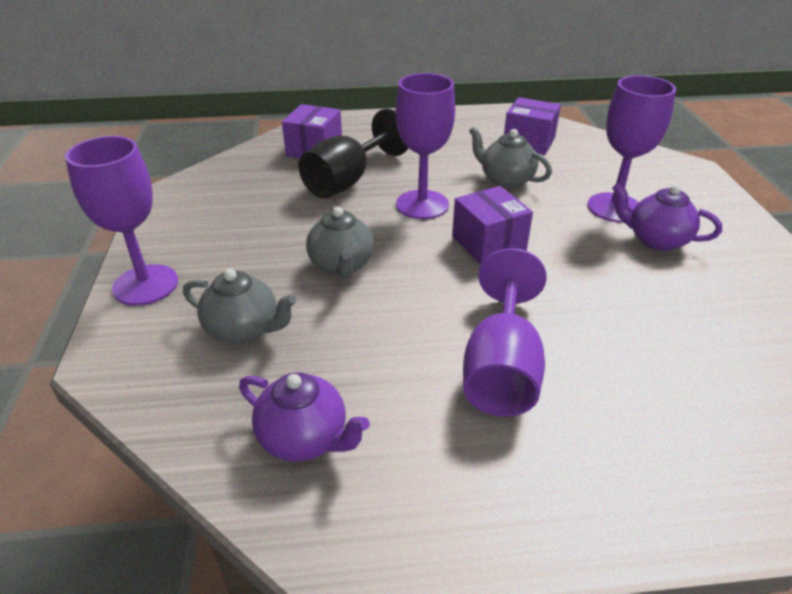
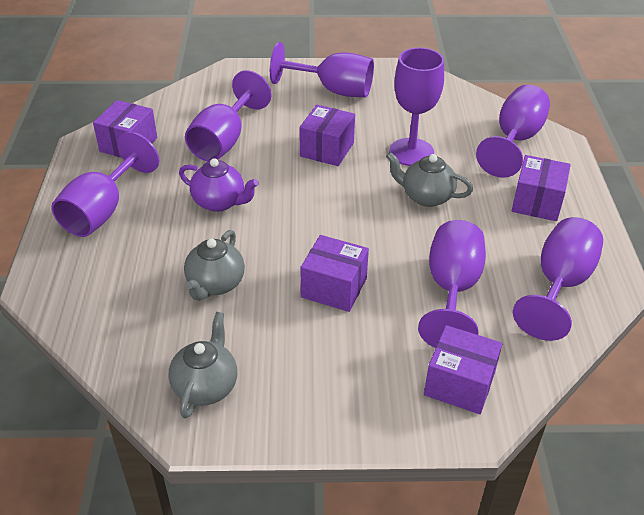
black goblet: [299,109,408,198] = 1 -> none = 0
purple box: [282,104,342,158] [452,186,533,264] [504,97,561,155] = 3 -> [93,100,157,158] [299,105,355,166] [300,235,369,312] [424,325,502,414] [512,155,571,221] = 5
purple goblet: [65,136,178,306] [396,73,455,219] [463,248,547,416] [587,75,676,223] = 4 -> [51,132,159,237] [185,70,271,161] [270,42,374,97] [389,47,444,166] [418,220,486,348] [476,85,550,178] [513,217,603,341] = 7
purple teapot: [239,372,370,462] [612,183,722,251] = 2 -> [179,158,259,212] = 1

